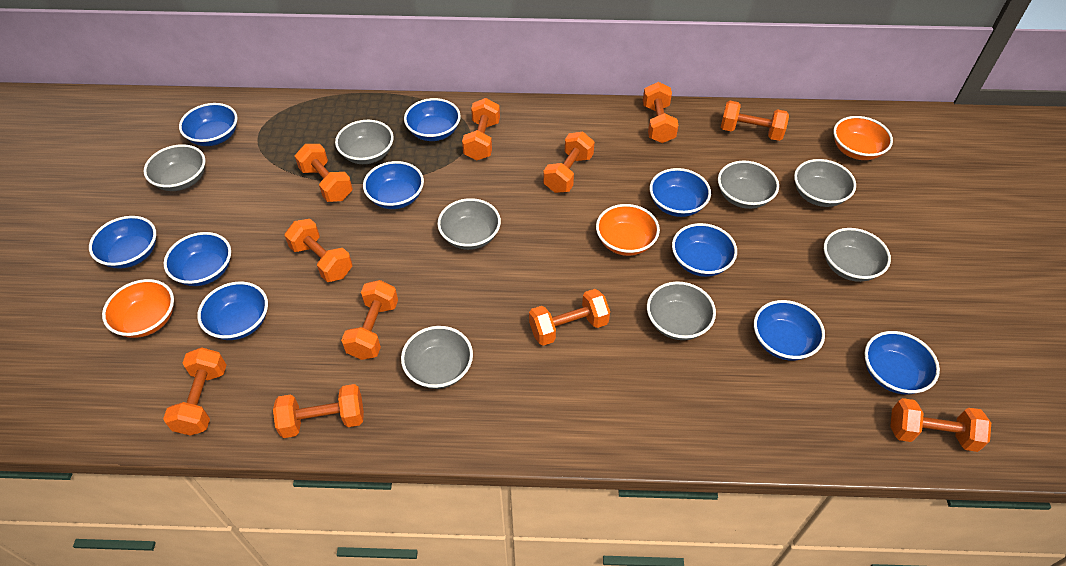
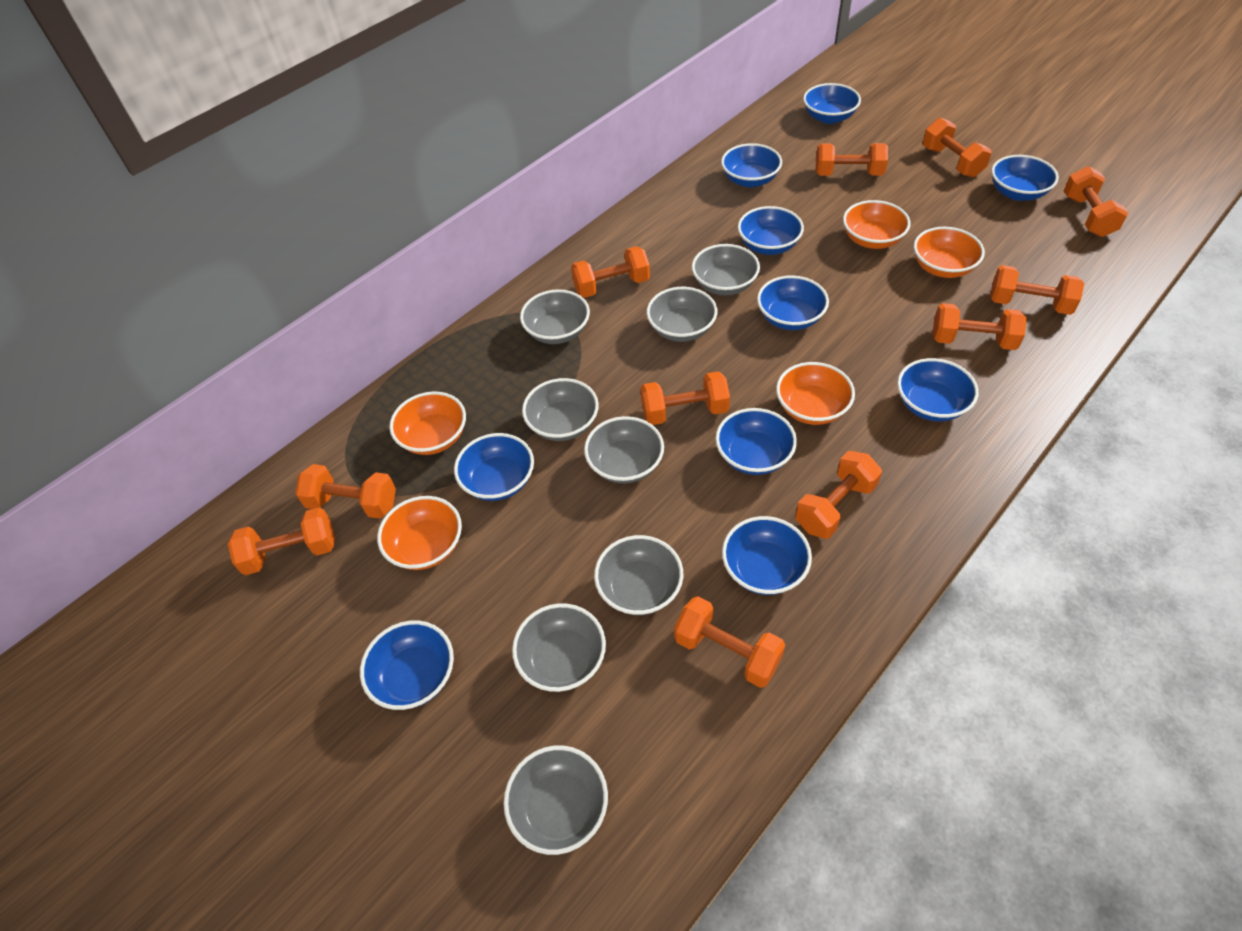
orange bowl: [102,279,174,338] [596,204,660,256] [833,116,893,160] = 3 -> [377,496,462,570] [389,392,466,455] [776,362,855,425] [843,200,910,249] [914,227,985,278] = 5

